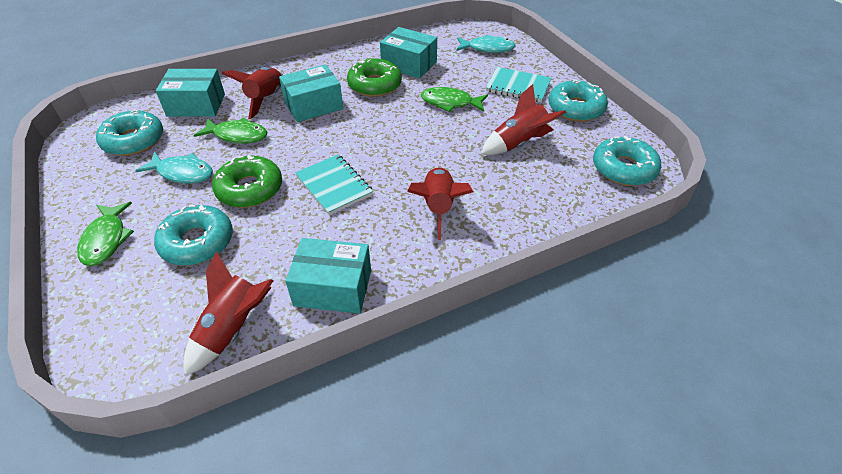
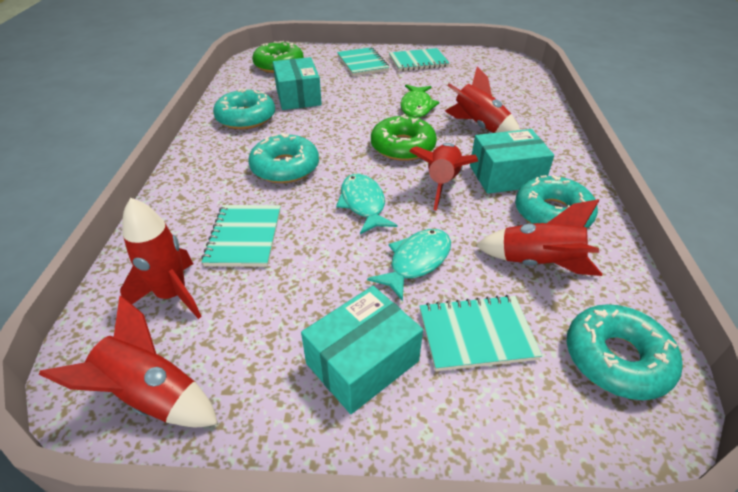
green fish: [77,202,134,266] [194,117,267,144] [421,87,488,112] = 3 -> [400,85,440,118] = 1
red rocket: [184,251,273,376] [222,67,283,119] [407,167,473,240] [481,84,566,155] = 4 -> [39,296,218,427] [120,198,202,319] [409,143,478,211] [445,66,520,133] [475,199,602,276] = 5
turquoise box: [156,69,225,117] [279,65,343,122] [285,238,371,314] [380,27,437,79] = 4 -> [273,57,322,110] [301,286,423,414] [470,129,554,194] = 3
turquoise notebook: [295,154,373,215] [486,67,551,102] = 2 -> [201,205,281,267] [337,47,389,76] [389,48,449,71] [419,295,542,371] = 4

